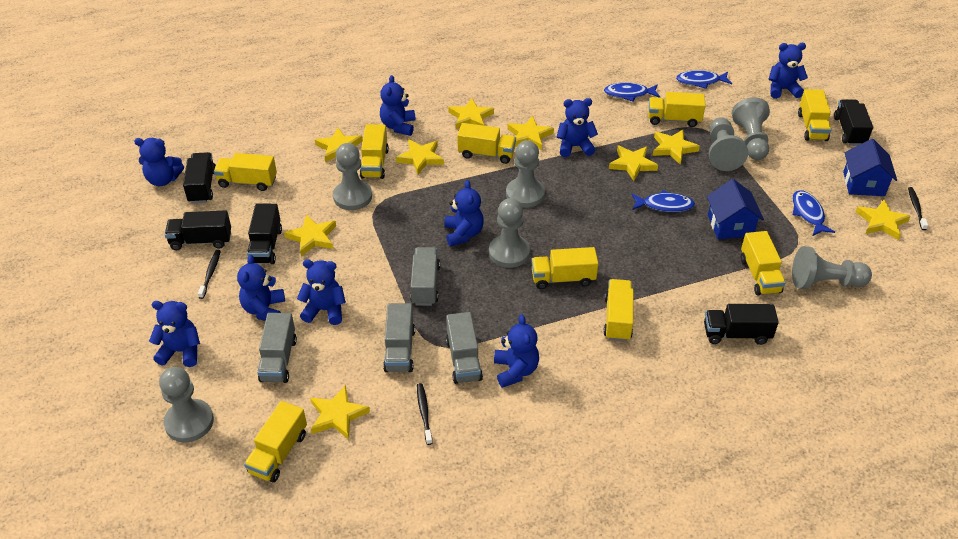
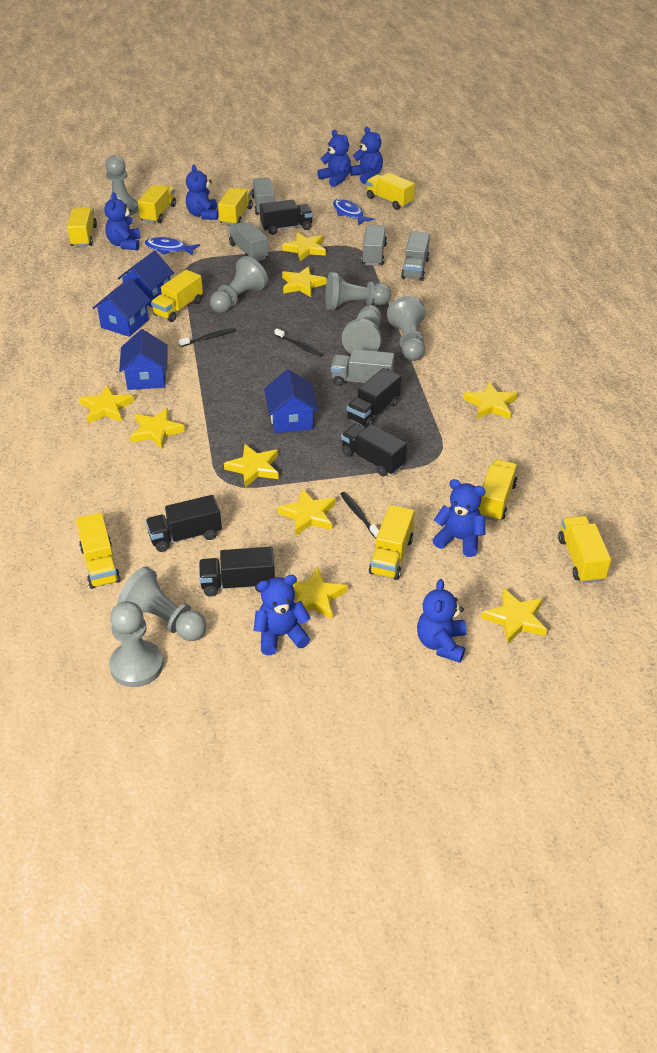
blue fish: [604,83,660,101] [632,190,695,212] [676,70,732,89] [793,190,835,236] = 4 -> [145,237,200,256] [333,199,374,226] = 2
blue house: [707,179,764,239] [843,139,897,196] = 2 -> [93,278,151,337] [118,251,174,307] [119,329,168,390] [264,369,318,433] = 4
blue teddy bear: [134,138,184,186] [149,301,200,367] [237,255,285,321] [297,259,346,325] [380,75,416,136] [444,180,484,246] [494,315,539,388] [557,98,598,157] [769,43,808,99] = 9 -> [104,192,141,251] [186,164,219,220] [254,575,311,655] [317,130,351,187] [350,127,383,184] [417,579,467,663] [433,479,486,557] = 7
grey truck: [257,313,297,383] [383,303,415,372] [410,247,440,306] [446,312,483,384] = 4 -> [229,222,268,261] [251,178,275,215] [331,349,394,386] [361,225,387,266] [401,231,430,281] = 5

